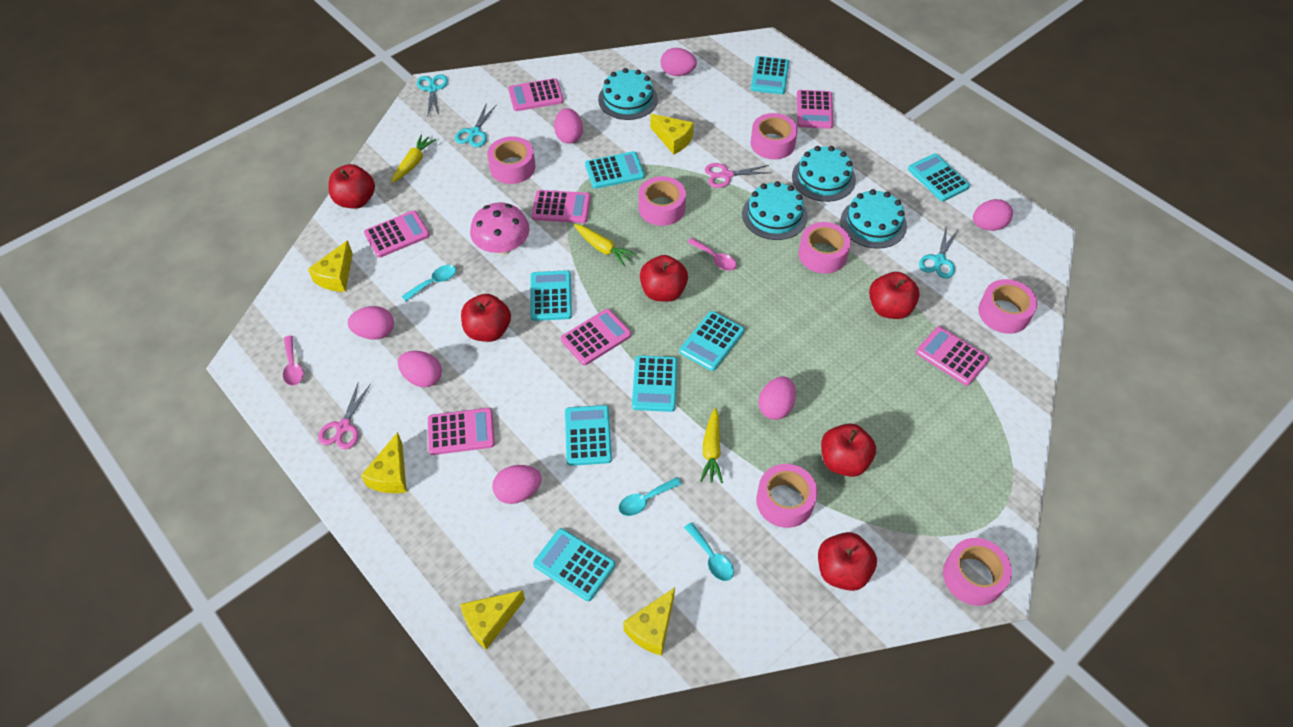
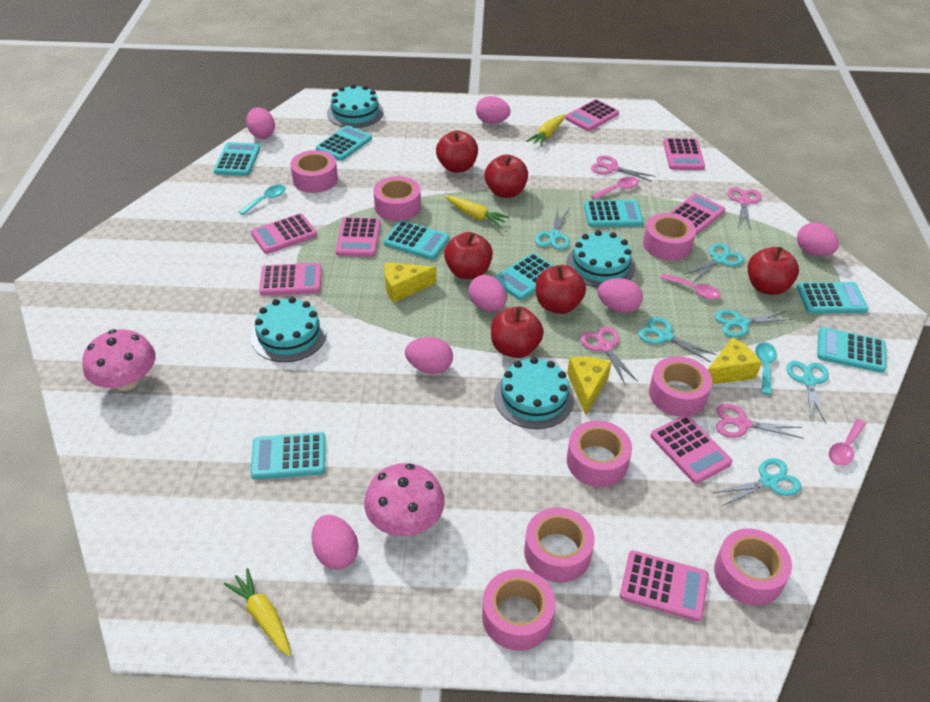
pink calculator: [364,210,430,258] [428,408,495,455] [508,78,564,111] [532,190,591,223] [561,309,631,365] [797,90,834,129] [916,326,990,386] = 7 -> [251,213,317,254] [259,263,322,295] [336,217,381,257] [565,99,619,131] [620,550,709,621] [650,415,732,484] [663,138,705,170] [669,194,725,235] = 8
pink mushroom: [470,202,529,255] = 1 -> [82,329,156,391] [364,463,445,536] = 2
pink scissors: [318,383,371,450] [705,163,771,188] = 2 -> [580,327,638,385] [591,155,655,182] [716,404,803,439] [728,187,761,228] = 4
pink spoon: [283,336,303,386] [687,238,737,271] = 2 -> [591,177,639,200] [660,273,721,299] [829,419,866,466] = 3
pink tape: [487,136,535,184] [638,176,686,226] [751,113,798,159] [756,464,818,528] [798,222,851,274] [943,538,1012,606] [978,279,1037,334] = 7 -> [290,150,338,193] [373,176,421,221] [482,569,556,651] [524,507,595,583] [567,421,632,487] [643,213,696,261] [649,356,712,416] [714,529,792,605] = 8
turquoise scissors: [417,74,448,115] [455,103,497,147] [919,225,958,279] = 3 -> [535,207,570,250] [638,317,717,362] [684,243,744,282] [713,458,802,507] [715,310,793,337] [787,361,829,423] = 6
turquoise spoon: [402,265,456,301] [619,477,682,516] [684,522,734,581] = 3 -> [239,185,286,215] [755,342,777,395] = 2
yellow cheese: [308,240,353,292] [361,432,407,493] [460,590,525,650] [623,587,675,656] [650,114,694,155] = 5 -> [384,262,437,303] [567,357,612,415] [707,337,762,384] = 3

